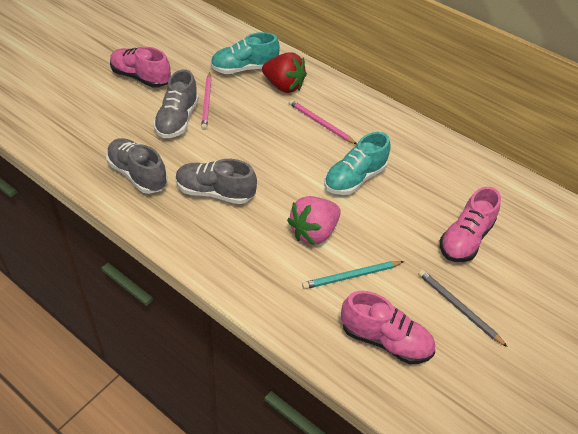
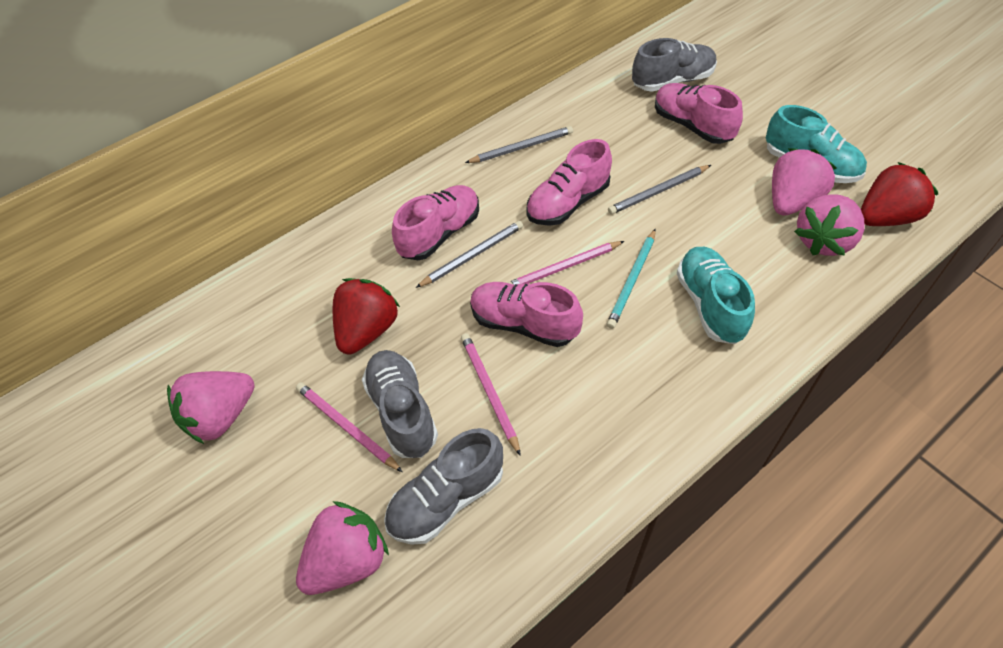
grey pencil: [418,269,507,347] = 1 -> [416,221,523,288] [465,126,573,163] [608,165,711,214] = 3
pink pencil: [201,72,212,130] [289,99,357,144] = 2 -> [296,382,402,472] [461,333,521,456] [507,241,624,285] = 3
pink shoe: [110,47,171,88] [341,291,435,364] [440,187,501,262] = 3 -> [392,185,479,260] [470,282,583,347] [526,139,612,226] [655,83,743,144] = 4
pink strawberry: [287,196,341,245] = 1 -> [167,371,255,444] [296,501,389,595] [772,148,837,216] [794,195,865,256] = 4
red strawberry: [262,52,307,93] = 1 -> [333,278,400,355] [861,162,938,226] = 2

